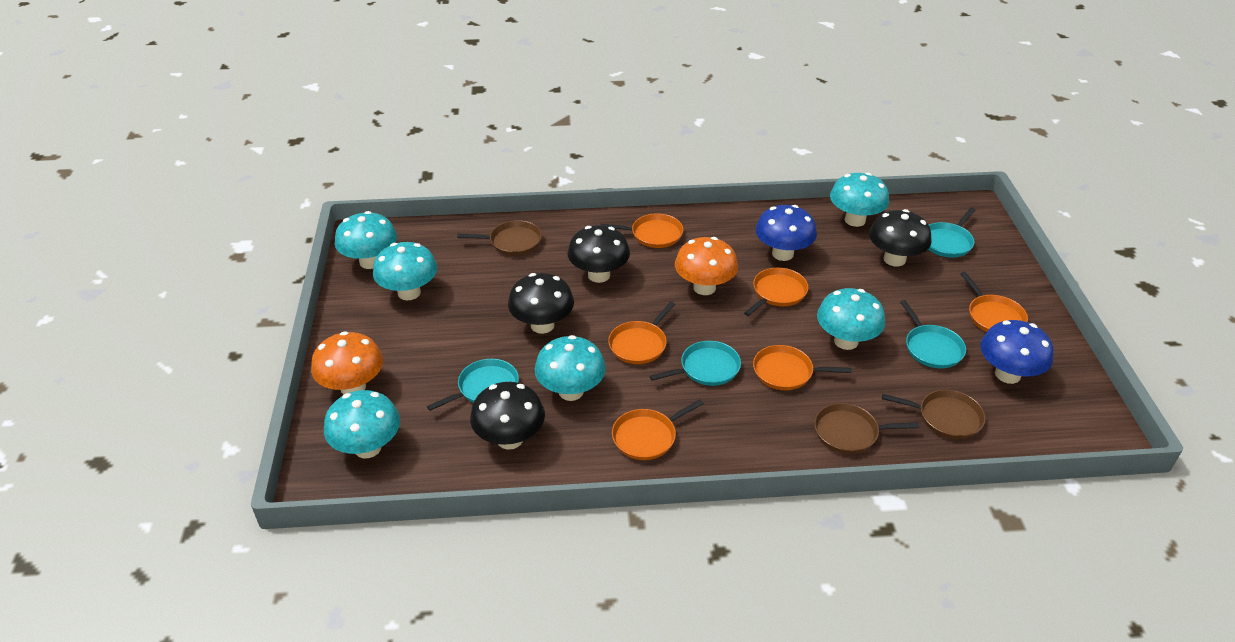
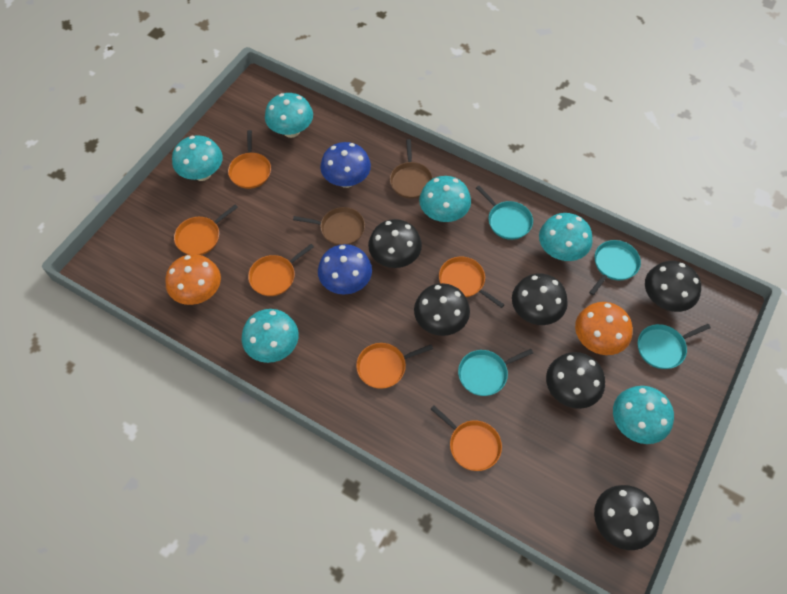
black mushroom: [470,382,545,450] [508,273,574,334] [568,225,630,283] [869,209,932,267] = 4 -> [368,219,422,268] [414,283,470,336] [512,273,568,325] [546,352,605,409] [594,485,659,550] [645,261,701,312] = 6
brown pan: [457,220,542,255] [814,403,919,454] [882,390,985,439] = 3 -> [293,207,365,245] [390,139,433,199] = 2

